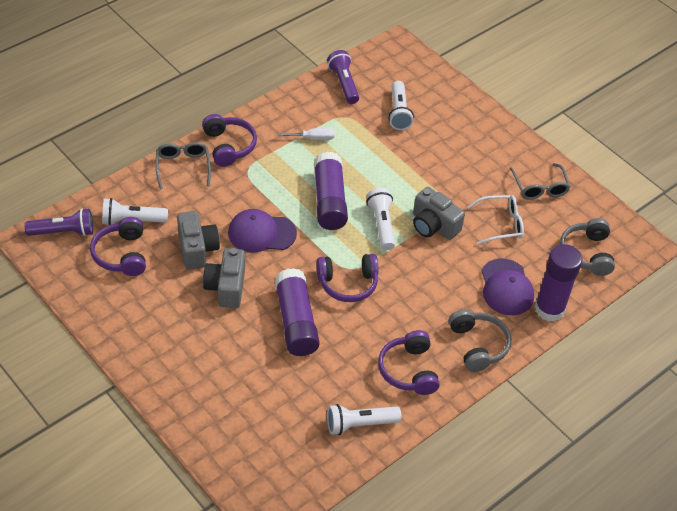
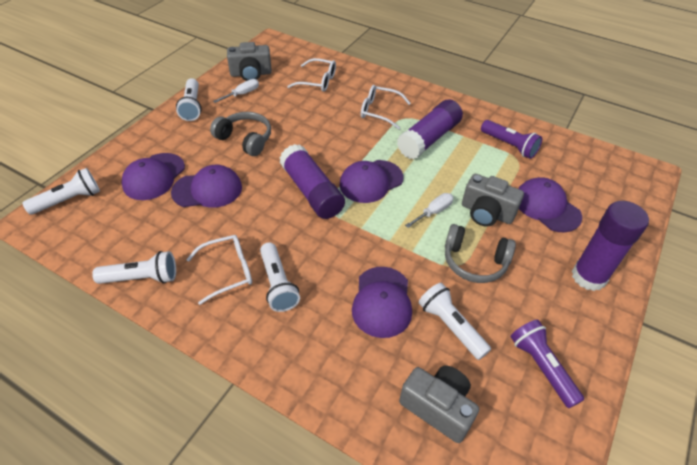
grey glasses: [156,142,211,190] [509,163,571,200] = 2 -> none = 0
purple cap: [228,209,297,252] [482,258,534,315] = 2 -> [121,153,185,200] [171,165,242,208] [339,160,403,203] [352,267,412,338] [518,177,582,232] = 5
purple headphones: [90,217,146,276] [202,114,257,167] [317,254,379,302] [378,330,440,395] = 4 -> none = 0
white flashlight: [102,198,168,225] [327,404,402,435] [366,188,395,250] [389,81,414,130] = 4 -> [22,168,100,215] [92,251,176,284] [176,78,202,121] [260,242,300,312] [419,283,491,360] = 5
white glasses: [467,195,524,245] = 1 -> [186,235,252,305] [287,58,336,92] [361,85,411,130] = 3
white screwdriver: [278,128,334,140] = 1 -> [213,79,259,103] [405,193,454,228] = 2

